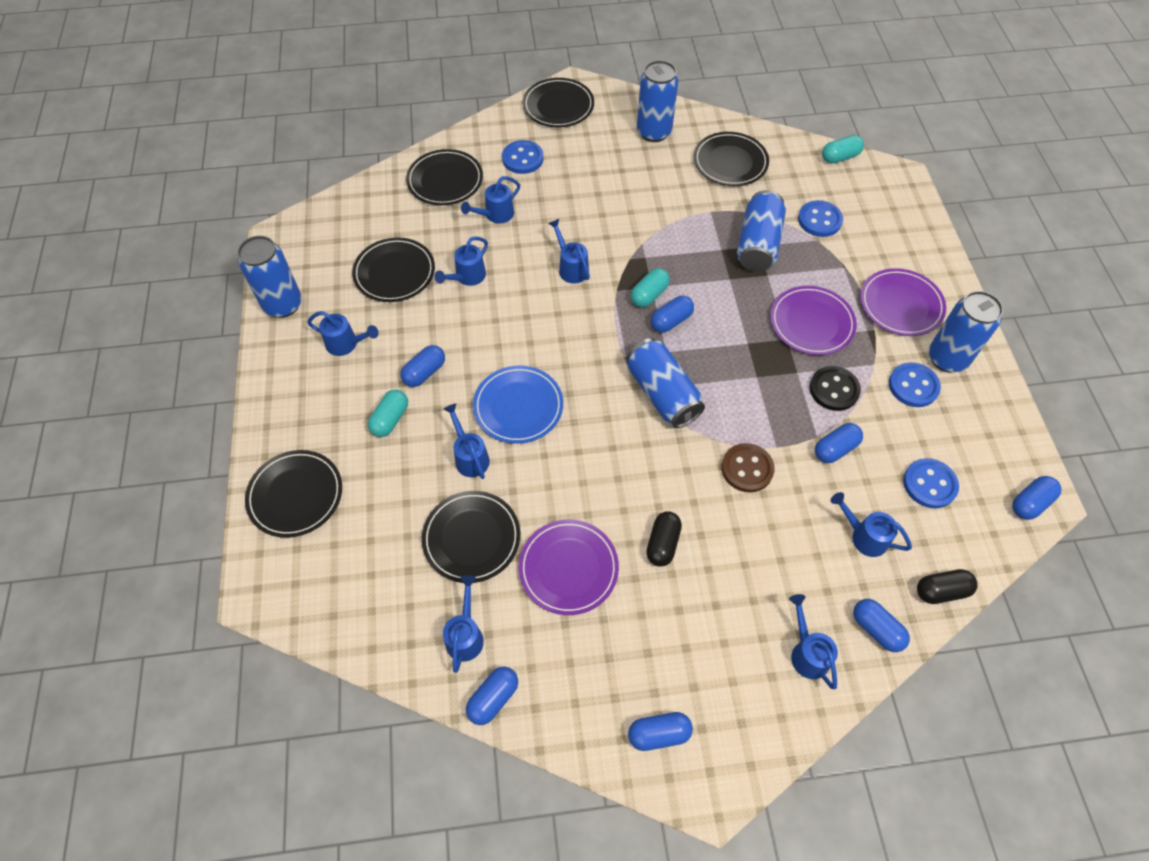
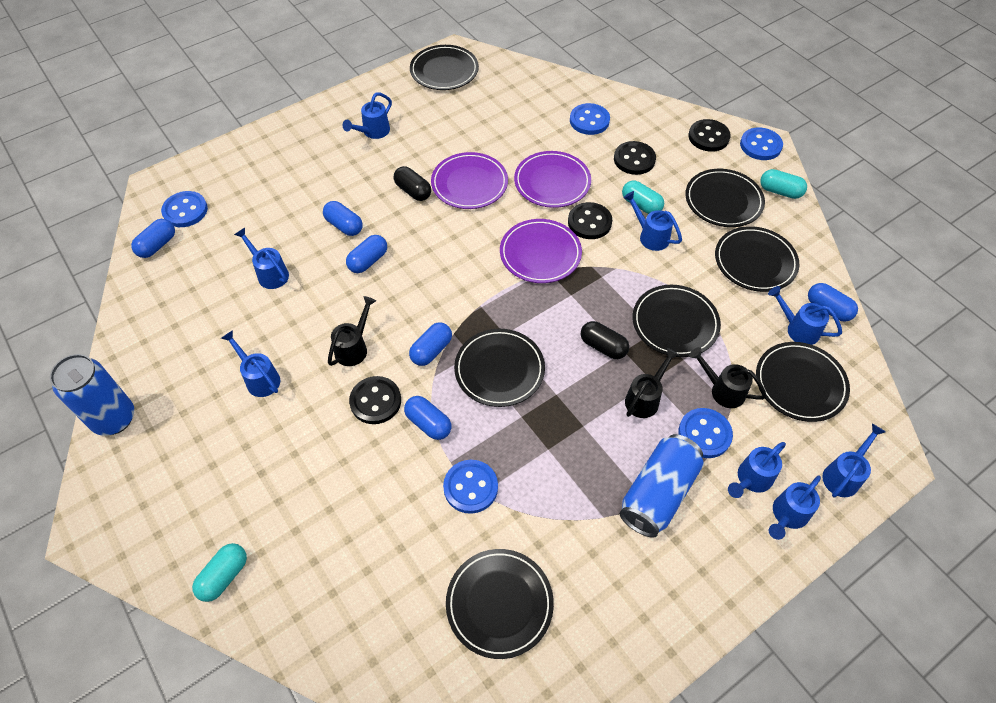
black button: [810,366,861,411] = 1 -> [349,376,401,424] [568,202,612,239] [614,141,656,175] [688,119,731,152] = 4
black plate: [245,450,342,538] [352,237,435,302] [406,149,483,205] [422,491,520,583] [522,78,594,127] [694,132,769,186] = 6 -> [410,45,479,90] [446,549,554,659] [454,329,545,407] [633,285,721,357] [685,169,765,227] [715,226,799,292] [756,342,850,422] = 7
black watering can: none = 0 -> [328,296,376,366] [625,348,679,418] [689,347,766,408] = 3
blue button: [502,140,543,174] [798,200,843,237] [889,362,941,407] [903,458,959,508] = 4 -> [161,191,208,227] [443,460,498,514] [570,103,610,135] [679,408,733,458] [740,127,783,160] = 5
blue can: [237,236,302,318] [627,338,705,428] [637,60,678,142] [737,190,786,272] [929,291,1003,373] = 5 -> [50,354,134,436] [620,434,704,538] = 2
blue capsule: [400,345,445,387] [466,666,518,725] [628,712,693,751] [651,296,694,333] [815,423,863,463] [853,599,910,652] [1012,476,1062,520] = 7 -> [131,219,175,258] [323,201,363,236] [346,235,387,273] [404,396,451,440] [409,322,452,366] [808,283,858,322] = 6
blue plate: [473,366,563,444] = 1 -> none = 0
brown button: [722,443,775,493] = 1 -> none = 0

